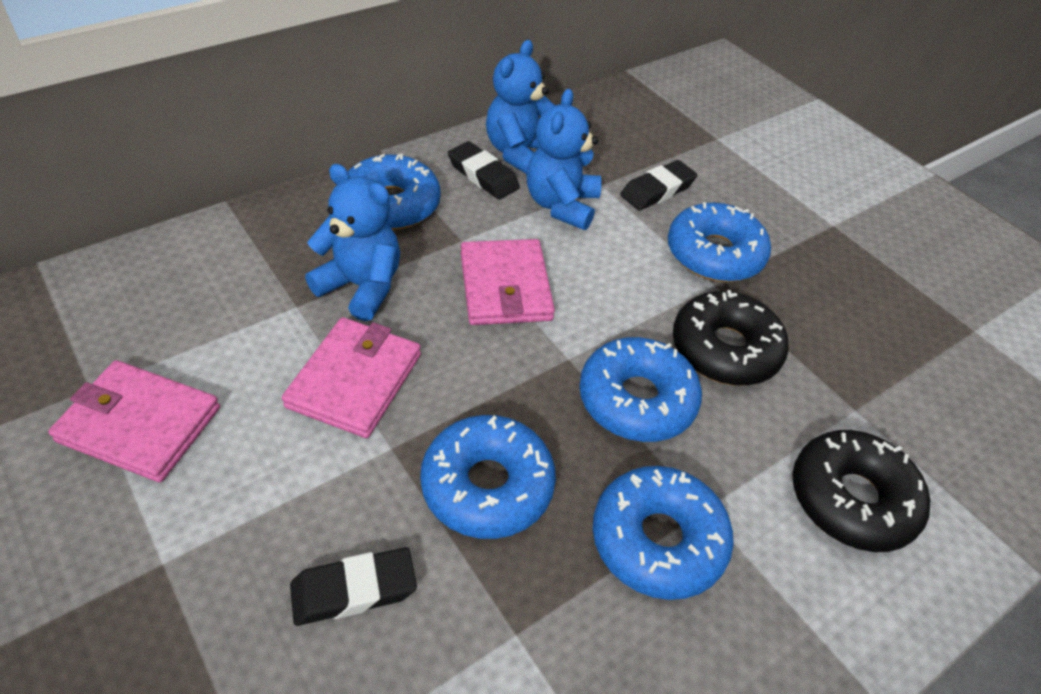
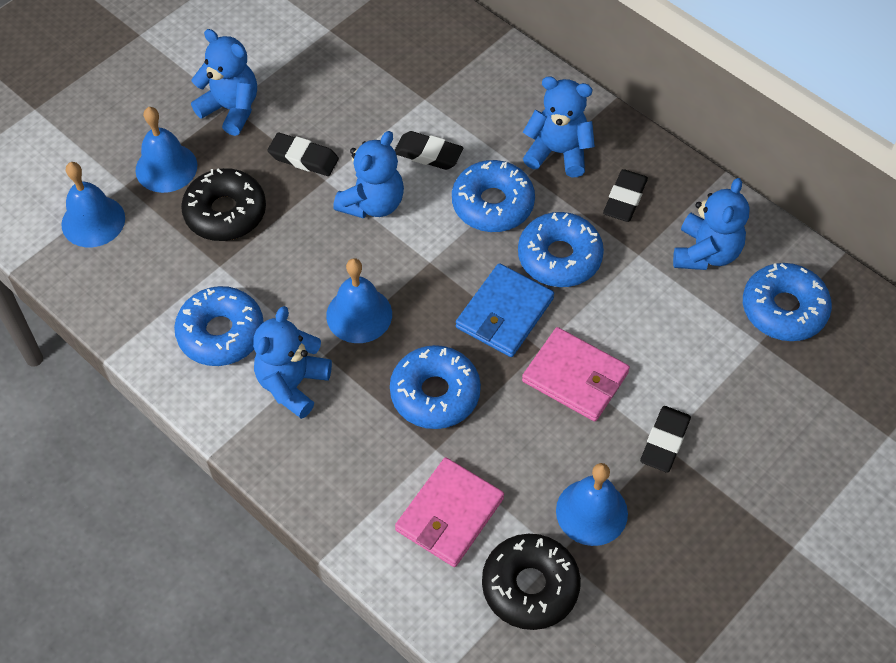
black eraser: [290,547,417,626] [448,141,520,199] [621,160,697,210] = 3 -> [267,133,339,176] [394,131,463,170] [603,169,648,222] [640,406,691,473] = 4
blue bell: none = 0 -> [61,162,125,247] [136,107,197,193] [326,258,392,343] [556,463,628,546] = 4
blue teddy bear: [305,164,400,321] [486,40,554,174] [526,89,601,230] = 3 -> [191,29,257,136] [253,306,332,419] [333,131,404,219] [523,76,595,177] [673,178,750,270] = 5
blue wallet: none = 0 -> [456,263,554,357] = 1
pink wallet: [48,360,220,482] [282,317,421,438] [461,239,555,325] = 3 -> [395,457,504,567] [522,327,630,422] = 2

